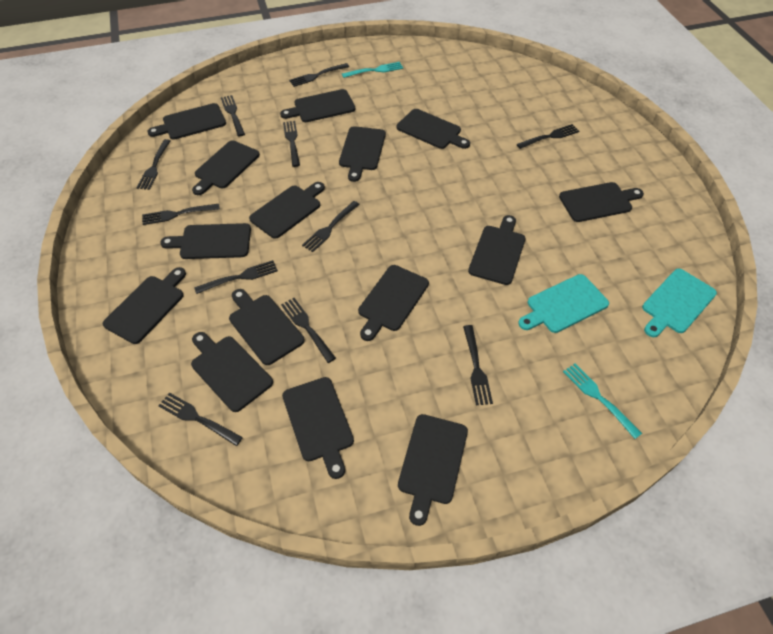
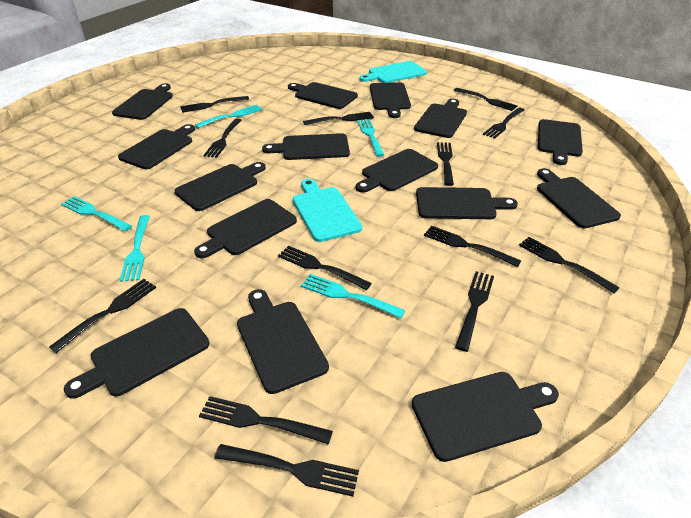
black fork: [137,139,170,190] [142,204,220,225] [158,393,243,446] [194,260,278,294] [221,95,245,136] [281,298,336,363] [283,121,300,167] [289,63,349,87] [302,201,360,252] [463,325,493,405] [517,124,579,149] = 11 -> [49,279,156,353] [180,96,249,113] [199,396,333,445] [204,118,241,158] [215,444,359,496] [278,246,372,290] [303,112,374,125] [424,226,521,267] [437,142,454,186] [454,88,518,111] [455,271,494,352] [483,108,524,139] [519,237,620,293] = 13
turquoise fork: [342,62,403,78] [563,363,642,439] = 2 -> [61,196,132,231] [119,215,150,282] [195,105,262,128] [301,274,406,318] [357,119,384,157] = 5

